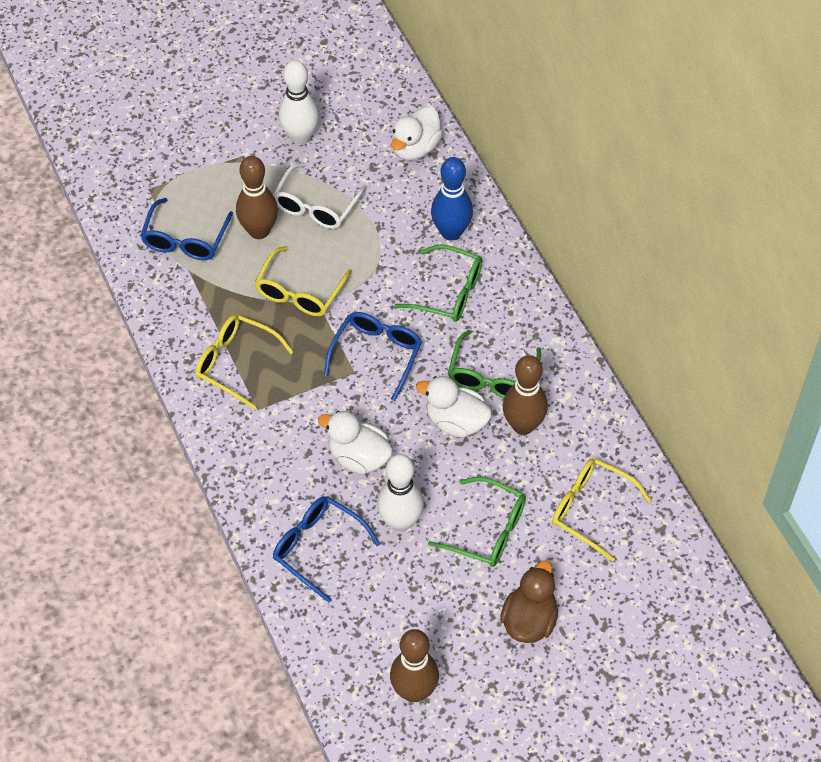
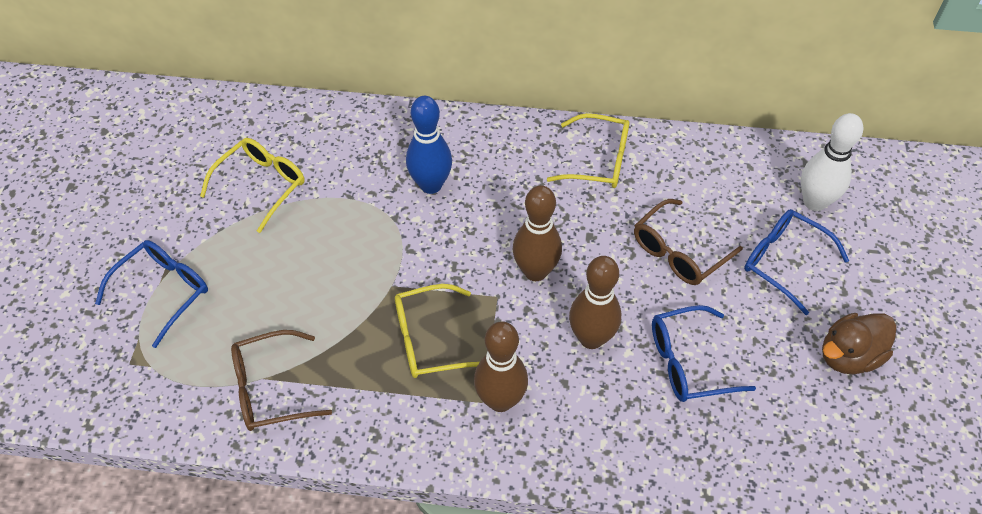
brown glasses: none = 0 -> [231,330,332,431] [634,199,743,285] = 2
green glasses: [394,245,482,322] [428,477,526,567] [448,330,541,398] = 3 -> none = 0
white bowling pin: [279,60,319,145] [377,454,424,532] = 2 -> [801,113,863,211] = 1
white duck: [318,411,393,474] [391,106,443,160] [416,376,492,438] = 3 -> none = 0
white glasses: [273,162,367,229] = 1 -> none = 0

